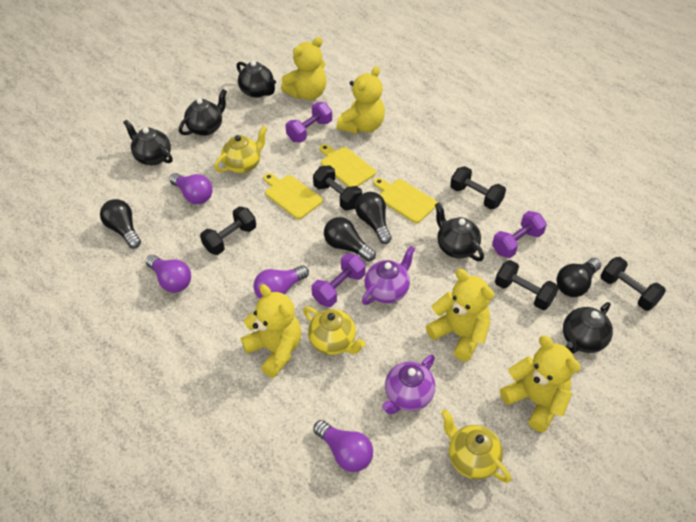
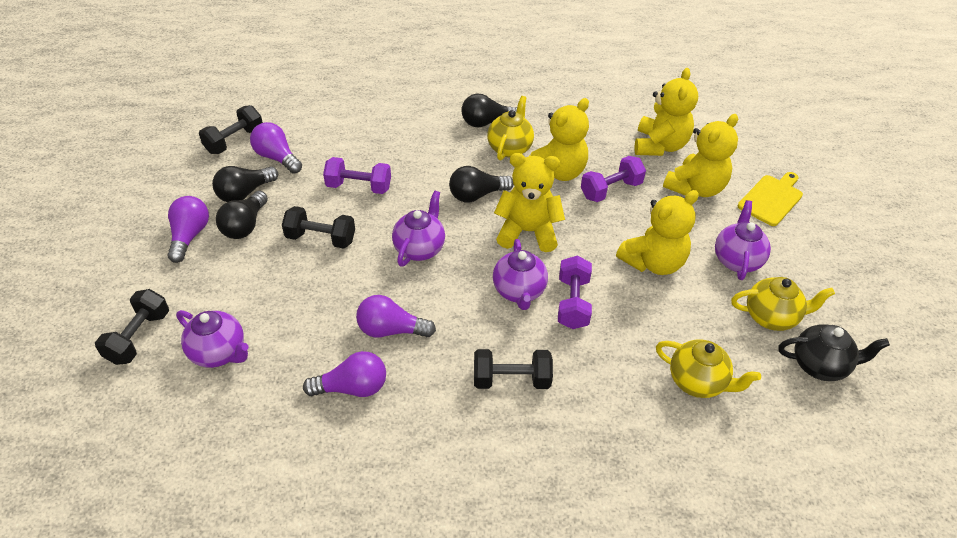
black dumbbell: [200,206,256,255] [313,165,362,211] [450,166,506,209] [495,260,559,310] [601,257,666,311] = 5 -> [95,289,169,365] [199,105,263,154] [282,206,355,249] [474,349,553,389] = 4
black teapot: [123,120,173,165] [179,89,227,136] [237,61,276,98] [435,202,484,261] [563,302,613,354] = 5 -> [778,324,890,381] = 1
purple teapot: [362,246,415,305] [382,355,435,414] = 2 -> [176,310,249,368] [392,191,445,266] [493,239,548,310] [715,200,771,280] = 4
yellow cutting board: [263,173,323,219] [319,144,376,187] [373,178,438,223] = 3 -> [738,172,803,226] = 1

